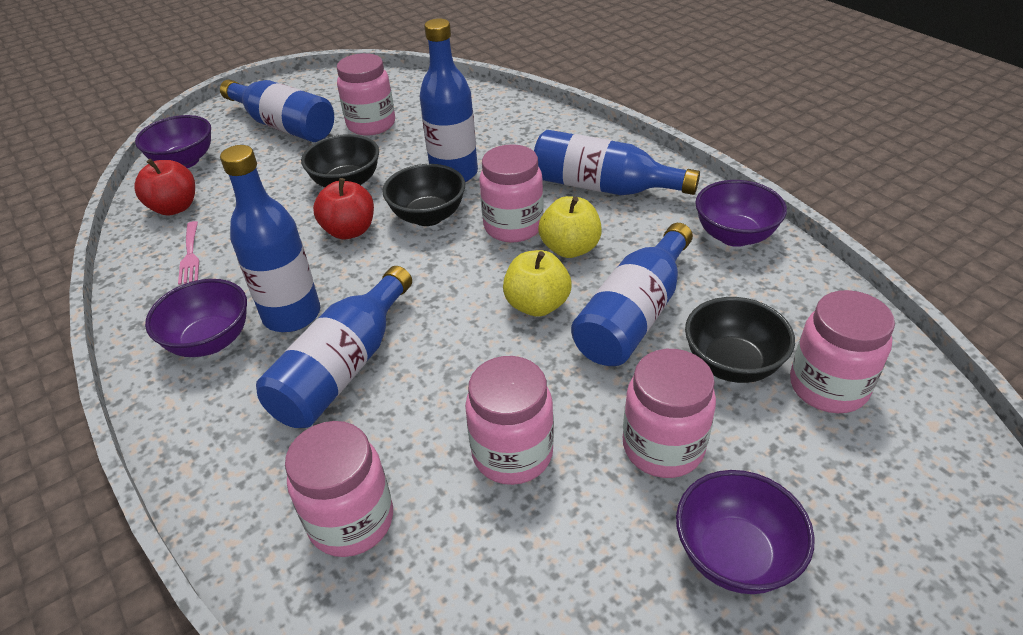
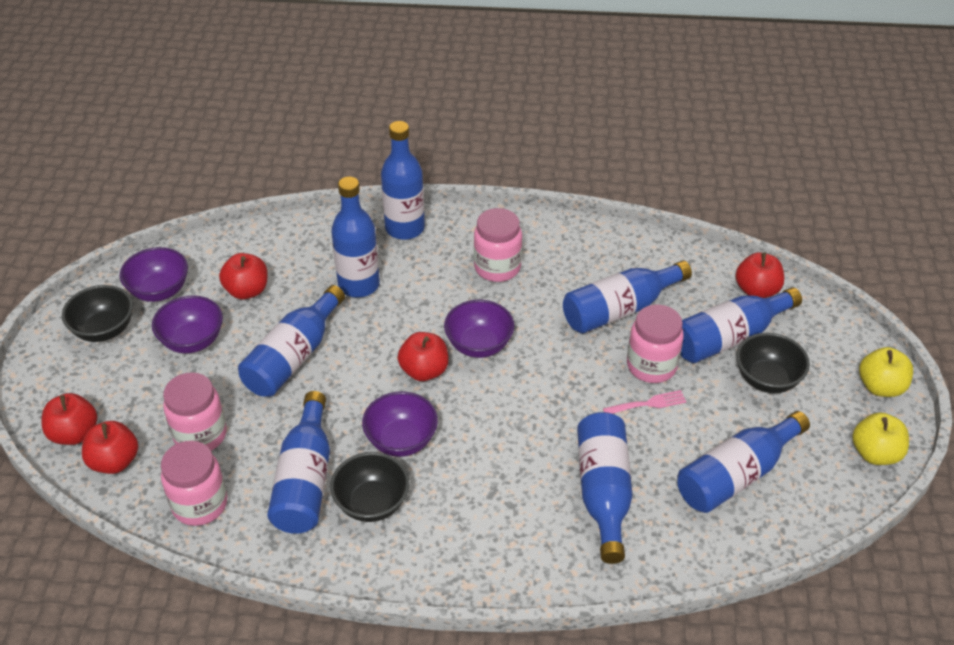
blue bottle: [220,79,334,142] [220,145,320,332] [256,266,412,428] [419,18,478,182] [534,130,700,195] [571,223,693,366] = 6 -> [238,285,345,397] [267,391,330,534] [331,177,380,297] [381,121,425,240] [563,261,692,334] [577,412,633,564] [677,411,810,513] [681,287,802,363] = 8
pink jar: [285,421,393,557] [337,53,395,136] [465,356,554,485] [480,144,544,243] [623,349,716,478] [790,290,895,413] = 6 -> [161,441,227,526] [163,372,227,451] [474,208,522,282] [627,304,684,383] = 4
red apple: [134,159,195,216] [313,178,374,239] = 2 -> [42,393,97,445] [82,421,138,474] [219,253,267,299] [398,332,449,381] [736,252,784,298] = 5

